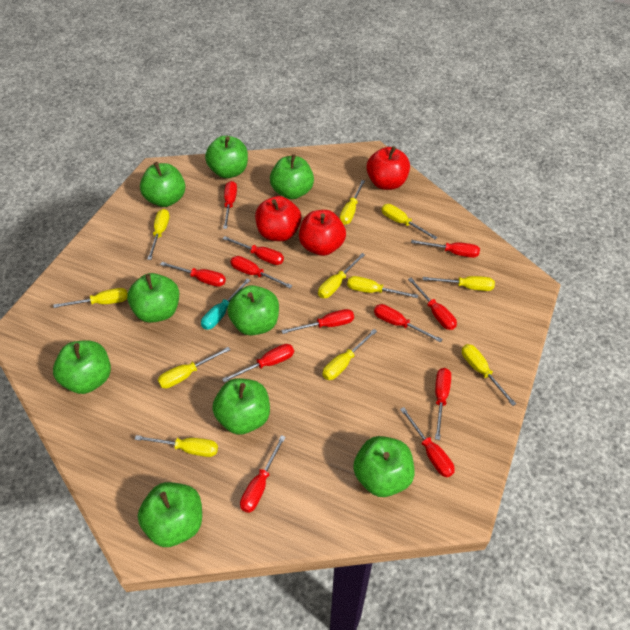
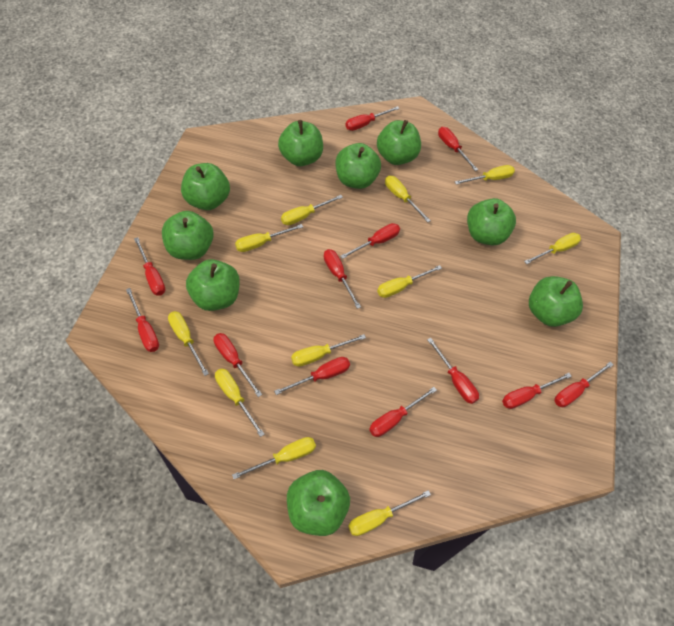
red apple: [255,196,301,241] [299,210,346,256] [366,146,410,190] = 3 -> none = 0
turquoise screwdriver: [201,279,250,330] = 1 -> none = 0

